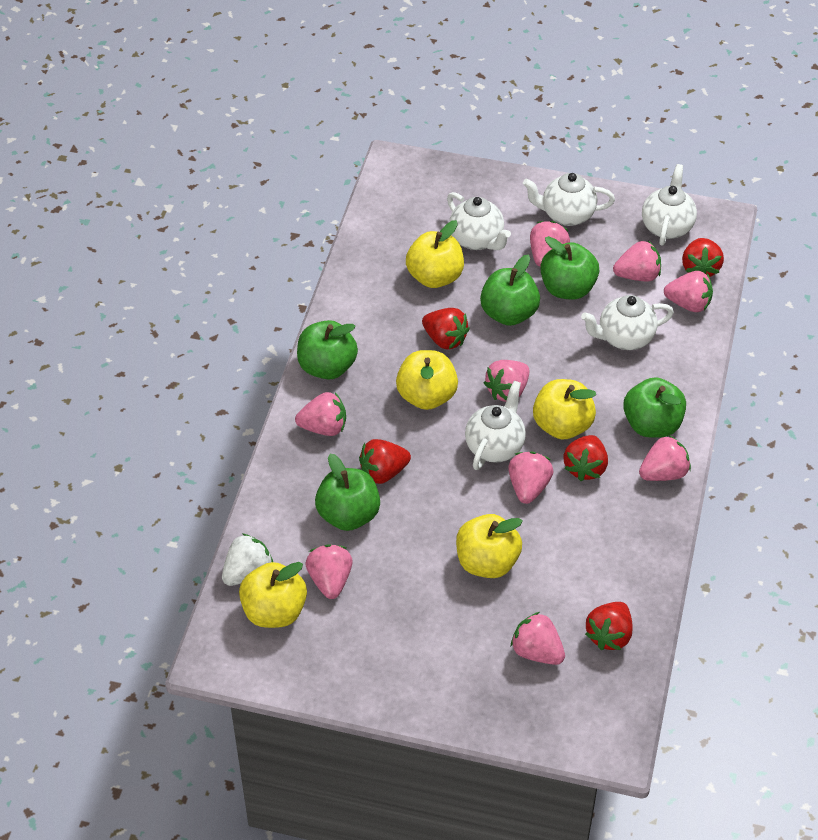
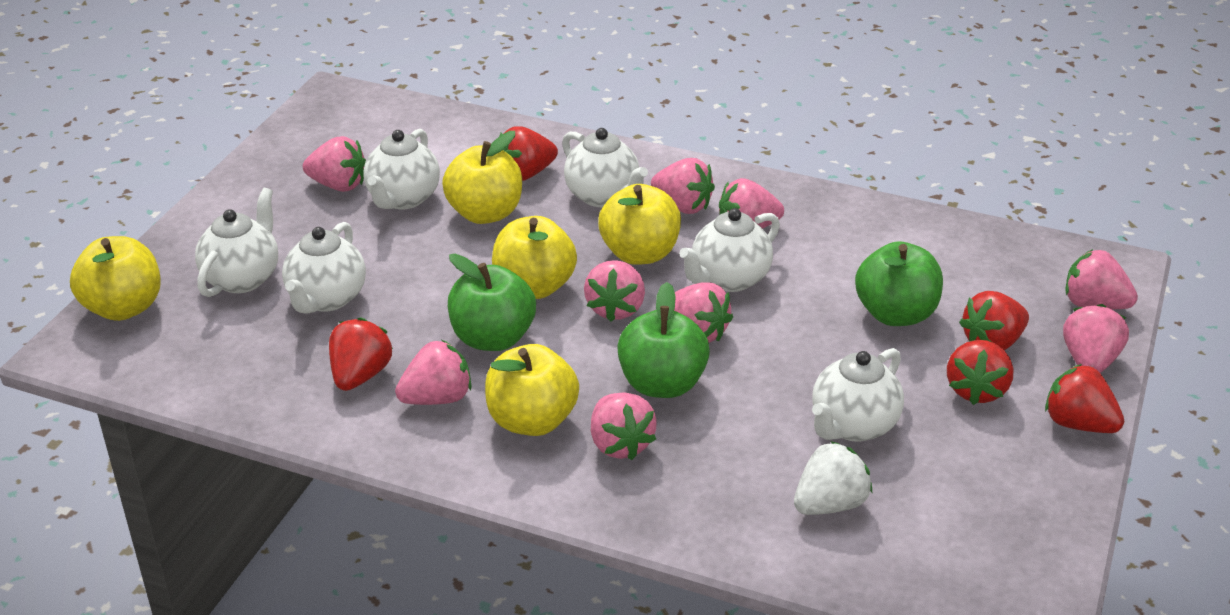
green apple: [297,320,358,380] [315,454,380,531] [480,255,540,326] [540,236,599,300] [623,377,686,438] = 5 -> [448,253,536,351] [617,282,710,398] [855,241,943,326] = 3
white teapot: [447,192,511,250] [465,381,526,470] [523,173,615,226] [581,295,674,350] [642,164,697,246] = 5 -> [195,188,278,297] [282,222,366,314] [363,129,440,209] [562,128,648,207] [679,208,780,292] [812,348,904,442] = 6

